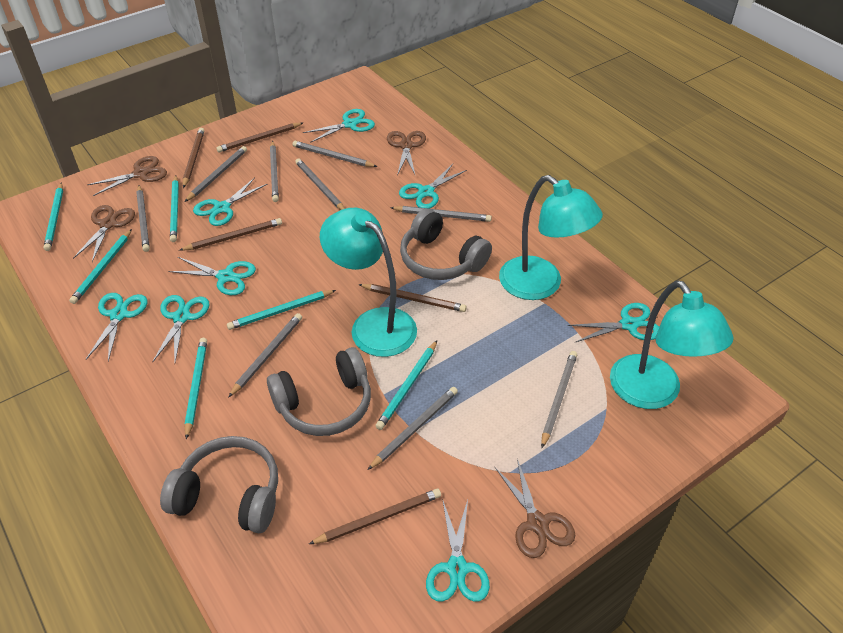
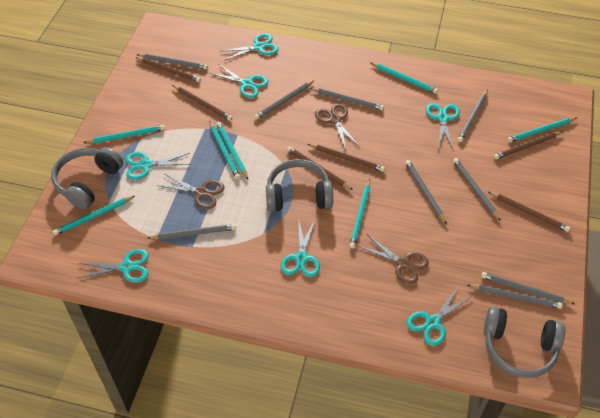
brown pencil: [180,218,282,251] [183,128,204,188] [216,122,303,153] [309,489,441,544] [358,284,467,312] = 5 -> [135,57,201,82] [172,85,233,121] [287,146,353,190] [308,144,385,172] [489,192,570,232] [494,131,563,160] = 6
brown scissors: [73,205,135,262] [87,156,167,196] [387,131,426,175] [494,459,575,558] = 4 -> [160,174,225,209] [315,103,360,150] [358,235,429,284] = 3
turquoise lamp: [320,208,417,357] [499,175,603,300] [610,280,734,409] = 3 -> none = 0
turquoise pencil: [43,182,63,251] [69,229,132,304] [170,175,179,242] [184,338,207,439] [227,290,336,330] [376,341,437,430] = 6 -> [53,196,135,236] [83,125,165,143] [210,121,240,179] [216,121,248,180] [349,179,370,248] [370,62,438,94] [507,117,576,143] = 7
turquoise scissors: [86,293,147,362] [152,295,209,363] [168,257,256,295] [193,178,267,226] [303,109,375,143] [399,164,467,209] [426,499,490,602] [568,303,659,342] = 8 -> [78,249,149,283] [126,152,191,180] [210,64,268,98] [222,33,279,61] [281,220,320,277] [407,288,472,346] [426,103,460,149] = 7

